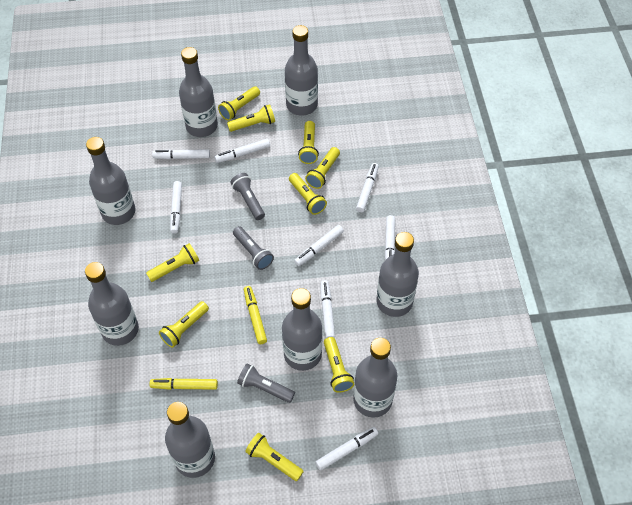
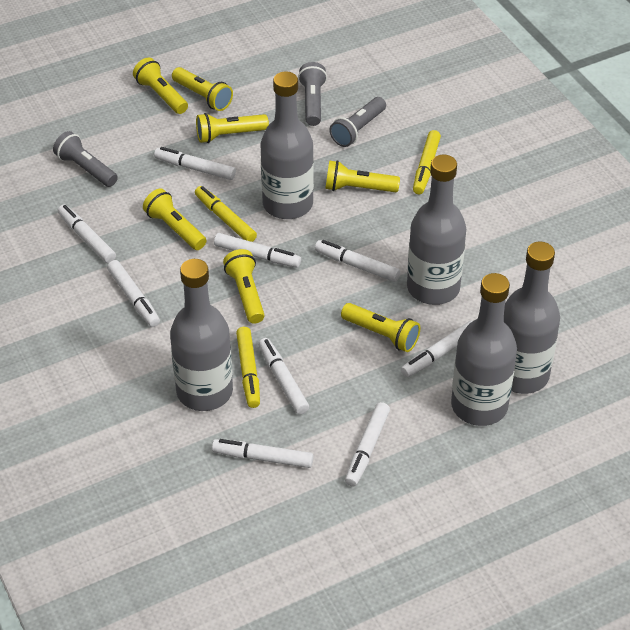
grey bottle: [85,262,139,346] [86,137,135,225] [165,402,215,478] [179,47,218,137] [282,288,322,371] [285,25,318,116] [353,338,397,418] [376,232,419,317] = 8 -> [170,259,233,411] [261,71,314,219] [407,155,466,305] [451,273,517,426] [504,241,560,394] = 5
white marker: [152,149,210,159] [170,181,182,234] [215,139,270,163] [294,225,344,266] [315,427,378,471] [320,280,335,338] [356,163,379,212] [385,215,395,260] = 8 -> [58,205,116,263] [107,260,160,327] [154,147,236,180] [212,439,314,468] [214,233,301,268] [258,338,309,414] [315,240,400,282] [345,402,390,487] [401,321,473,378] = 9
yellow flashlight: [146,243,199,282] [159,301,209,348] [218,86,260,121] [227,104,275,132] [245,433,304,481] [289,173,327,215] [298,121,319,164] [305,147,340,189] [324,337,354,393] = 9 -> [133,58,188,114] [143,189,206,250] [172,67,233,111] [196,113,269,143] [223,249,265,324] [325,160,400,192] [341,303,420,352] = 7
yellow marker: [149,378,218,390] [244,286,267,344] = 2 -> [195,186,257,242] [236,327,260,408] [413,130,441,194] = 3

